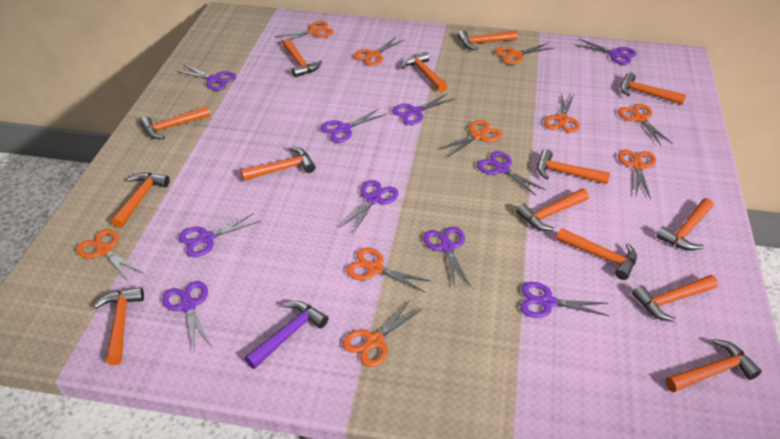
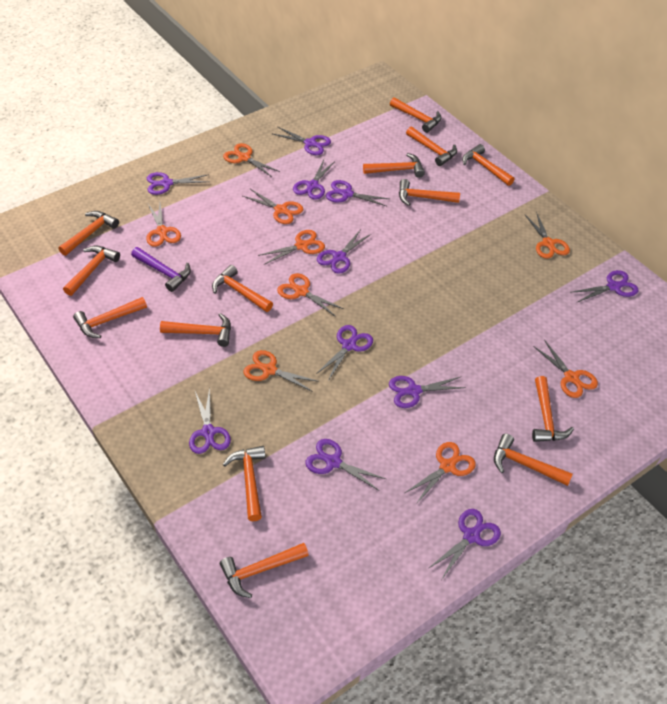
orange scissors: [76,229,144,282] [274,21,334,43] [343,300,423,367] [346,248,430,292] [353,36,404,66] [438,120,502,157] [495,43,554,65] [544,93,580,133] [618,104,673,145] [618,150,656,199] = 10 -> [146,203,181,247] [223,143,280,177] [243,189,303,224] [243,350,319,392] [258,230,325,265] [277,273,344,317] [405,442,476,504] [525,212,570,259] [533,340,598,398] = 9
purple scissors: [162,281,212,350] [176,65,236,91] [178,213,260,257] [320,109,386,142] [340,180,399,233] [392,94,454,125] [423,227,471,288] [477,151,546,196] [520,282,610,318] [574,39,636,65] = 10 -> [147,172,209,195] [189,387,231,454] [273,127,331,155] [293,160,335,199] [305,439,386,490] [316,325,373,381] [317,229,371,274] [326,180,389,206] [389,376,466,408] [429,509,501,579] [572,270,639,302] = 11

